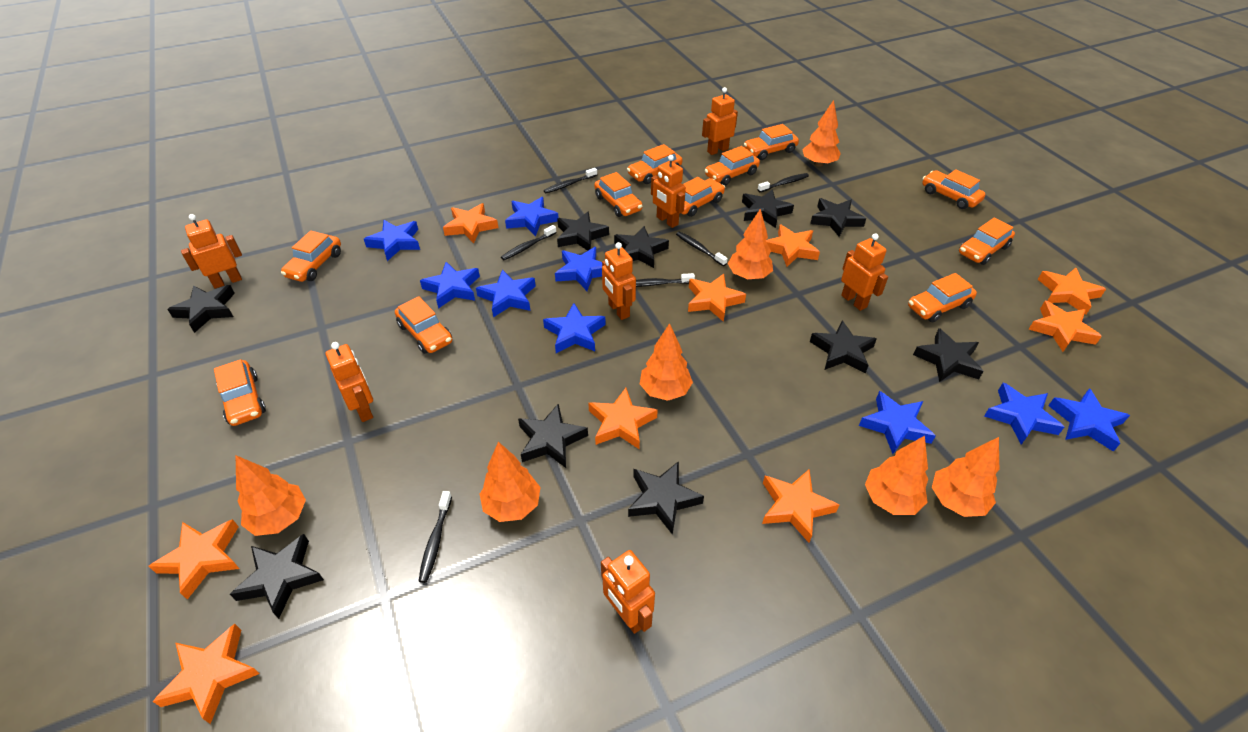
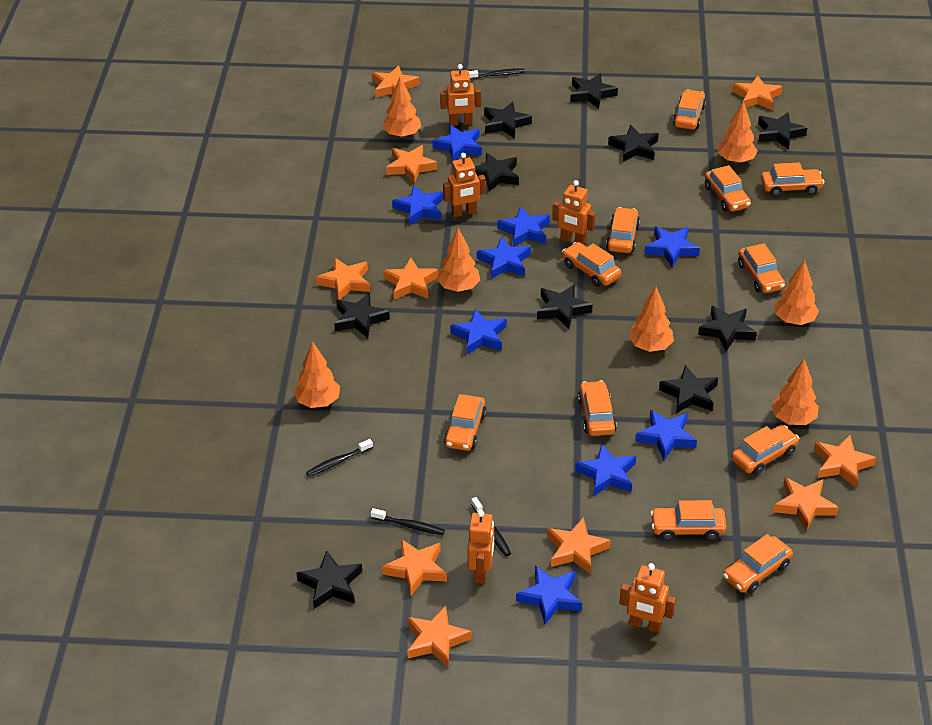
black toothbrush: [418,491,452,583] [501,225,557,260] [544,168,597,194] [636,273,695,287] [676,231,728,266] [758,173,809,192] = 6 -> [306,439,373,477] [371,508,445,535] [469,68,524,79] [471,497,511,556] = 4
orange robot: [181,214,242,289] [325,342,373,422] [601,550,655,634] [602,242,636,320] [651,155,686,228] [702,87,738,155] [841,233,888,311] = 7 -> [440,64,481,126] [443,153,486,217] [467,510,494,584] [552,180,595,245] [619,563,676,633] = 5
orange star: [149,519,240,600] [152,624,260,724] [443,203,498,243] [588,388,658,449] [688,274,746,322] [762,469,839,543] [766,225,820,267] [1028,301,1102,352] [1038,268,1106,315] = 9 -> [316,258,370,300] [372,65,419,98] [382,539,447,596] [383,257,439,300] [386,145,437,184] [407,606,472,667] [547,517,611,574] [732,75,783,110] [773,477,839,531] [814,435,877,488] = 10

